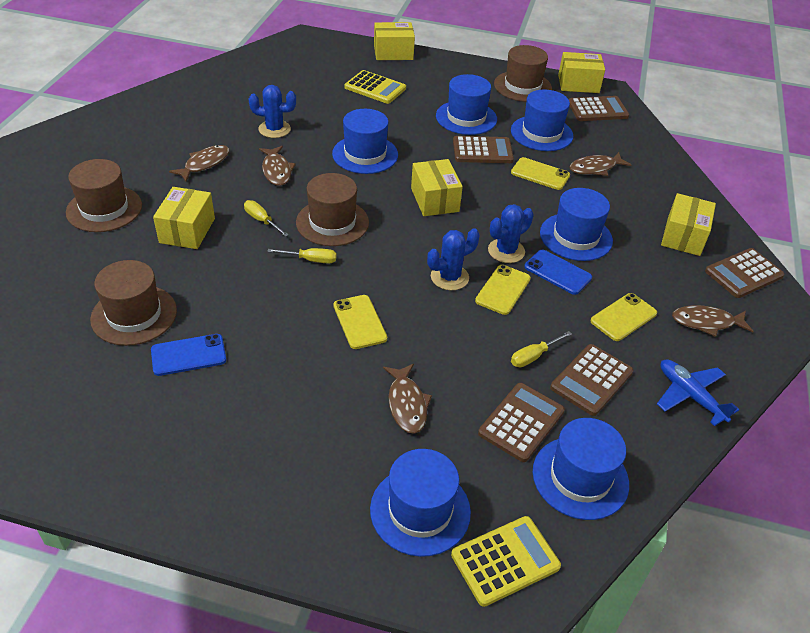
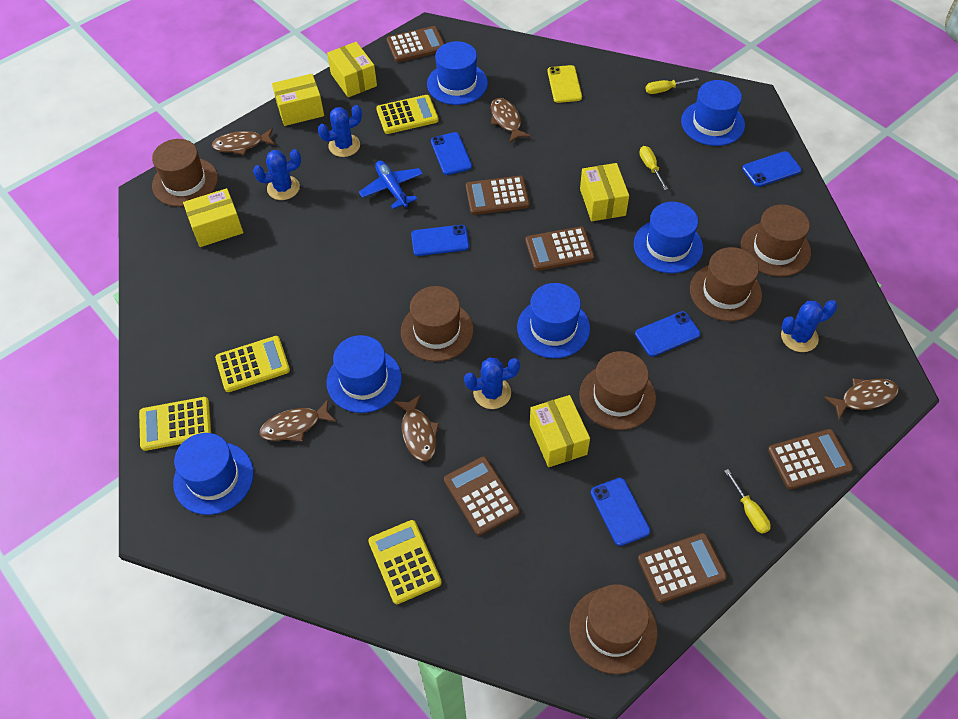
blue cactus: [249,85,296,138] [427,228,480,290] [488,204,534,263] = 3 -> [253,149,301,200] [318,105,362,157] [464,357,520,409] [781,300,837,352] = 4
blue phone: [151,334,226,376] [524,250,592,295] = 2 -> [411,225,469,256] [431,132,472,175] [591,478,650,546] [635,311,701,357] [742,151,801,187] = 5
brown calculator: [453,136,514,163] [478,383,565,462] [550,344,633,416] [569,96,630,121] [705,248,785,298] = 5 -> [387,26,444,62] [444,457,520,536] [466,176,530,215] [525,226,594,271] [638,533,727,603] [768,429,853,489] = 6
brown hat: [66,159,142,232] [90,260,177,346] [296,173,369,246] [494,45,552,102] = 4 -> [152,139,218,207] [401,286,474,361] [570,584,658,674] [579,351,656,430] [690,247,762,321] [740,204,811,277] = 6
yellow calculator: [344,70,406,104] [451,516,561,607] = 2 -> [139,397,211,451] [215,336,290,392] [368,520,442,604] [376,95,439,134] = 4
yellow phone: [333,295,387,349] [475,265,531,315] [511,157,570,190] [591,293,657,341] = 4 -> [548,65,582,103] = 1

